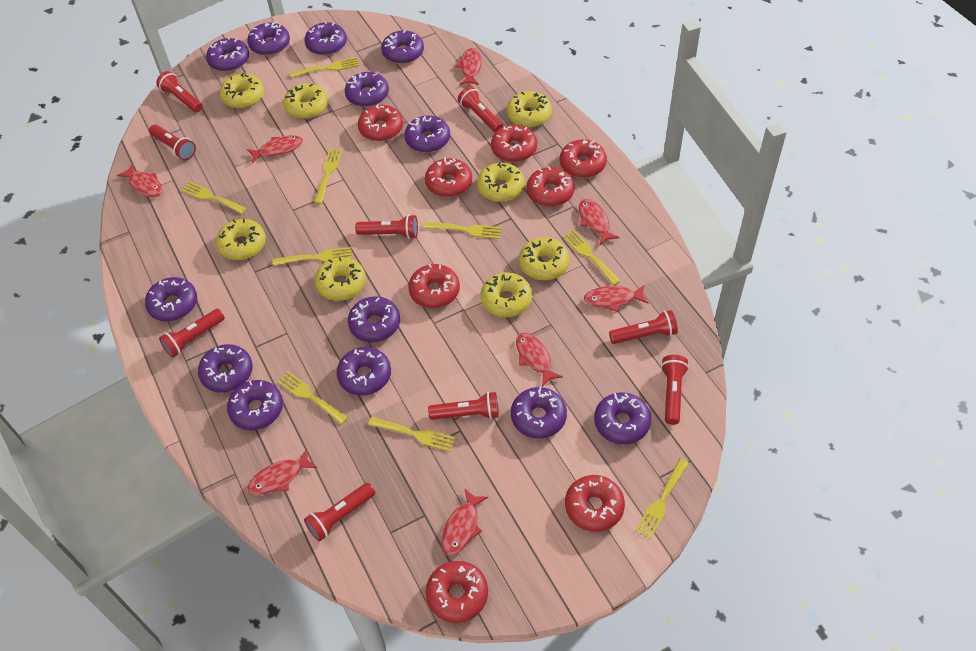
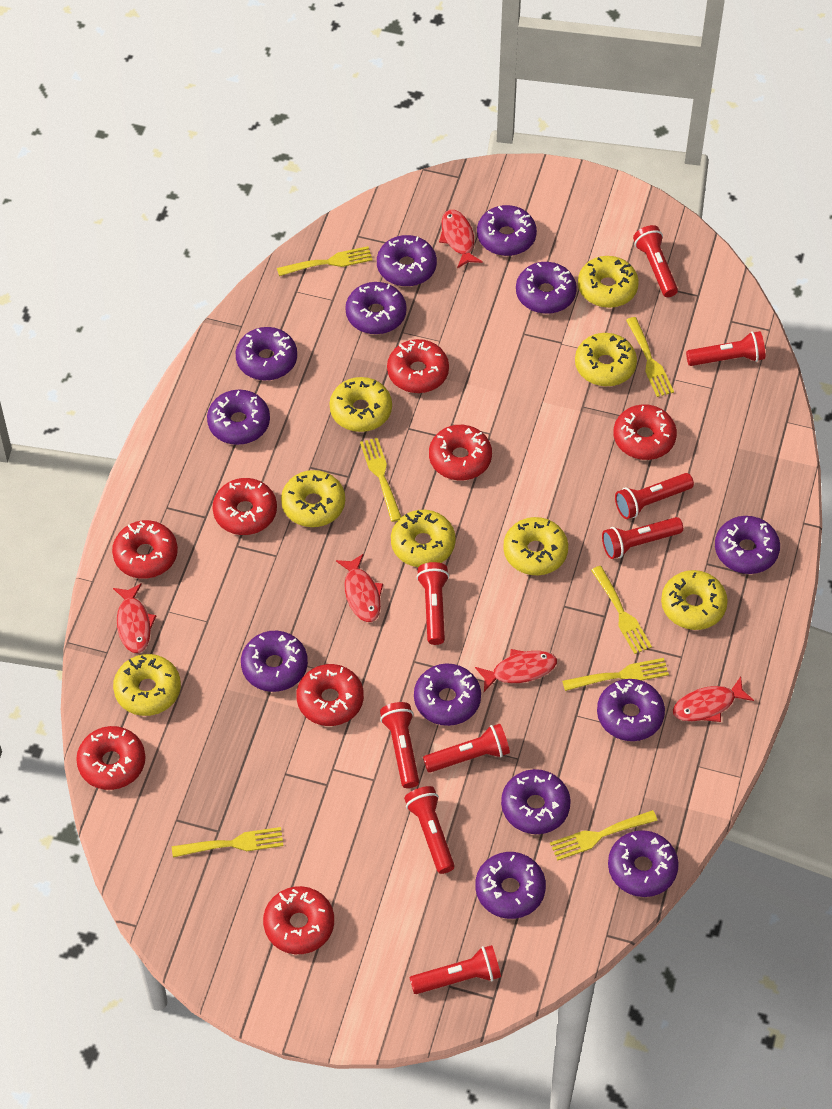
red fish: [116,164,163,197] [247,135,303,163] [248,448,317,495] [441,488,488,555] [455,48,482,85] [516,333,563,387] [579,199,620,245] [584,285,648,312] = 8 -> [113,583,156,653] [336,554,383,622] [439,210,483,268] [475,649,557,692] [673,677,754,722] = 5
yellow fork: [181,181,247,214] [273,247,352,266] [277,371,348,425] [290,57,359,77] [314,149,343,204] [368,417,456,452] [424,222,502,239] [563,230,620,285] [635,458,689,540] = 9 -> [172,827,284,857] [277,246,373,276] [360,438,401,522] [550,810,658,861] [562,658,669,691] [591,566,652,654] [626,317,674,397] = 7

